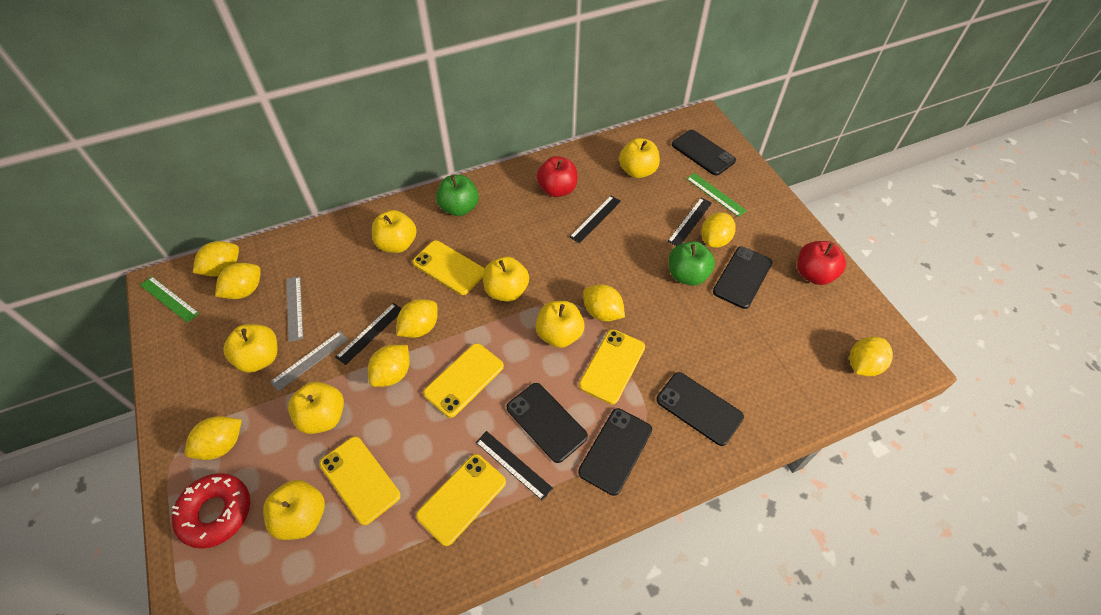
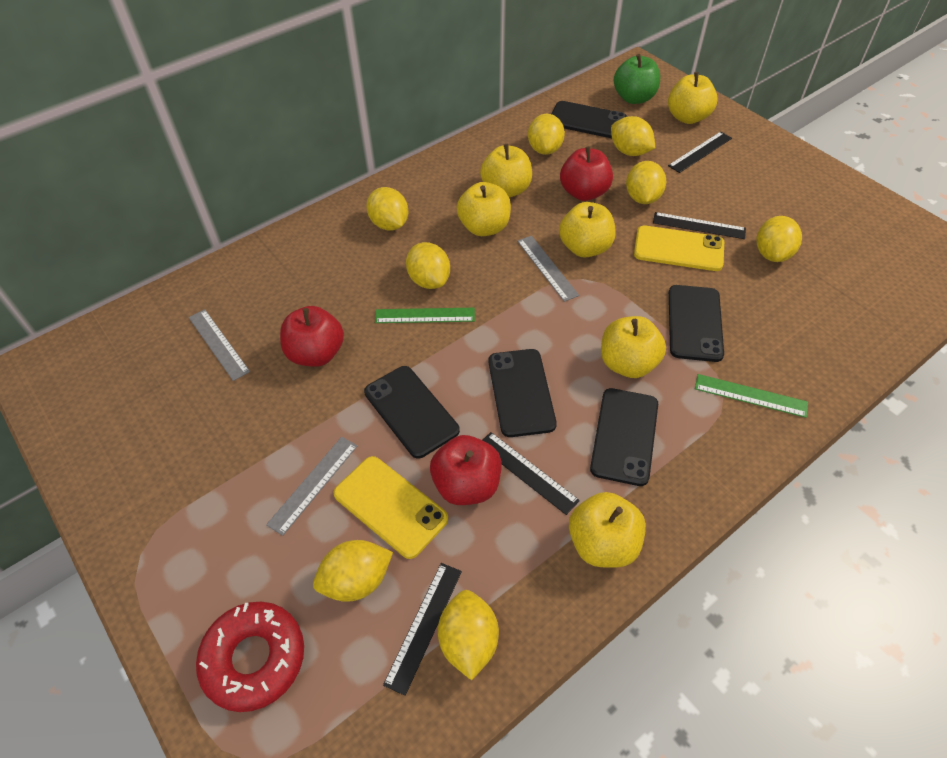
green apple: [436,175,479,216] [669,241,715,286] = 2 -> [614,54,660,104] = 1
grey ruler: [270,331,348,391] [286,276,303,342] = 2 -> [189,309,250,381] [266,437,357,536] [517,236,579,302] = 3
red apple: [536,156,577,197] [797,241,846,285] = 2 -> [280,306,344,367] [430,435,502,505] [560,146,613,201] = 3
yellow apple: [223,324,278,373] [263,480,325,540] [288,381,344,434] [372,210,417,253] [483,257,529,302] [536,301,585,348] [619,138,660,178] = 7 -> [457,182,511,236] [480,144,532,198] [559,202,616,258] [569,492,646,568] [601,316,666,378] [668,72,718,124] = 6
yellow phone: [320,436,401,525] [413,240,485,295] [416,454,506,546] [423,343,504,418] [579,329,645,404] = 5 -> [333,456,448,559] [634,226,724,271] = 2

